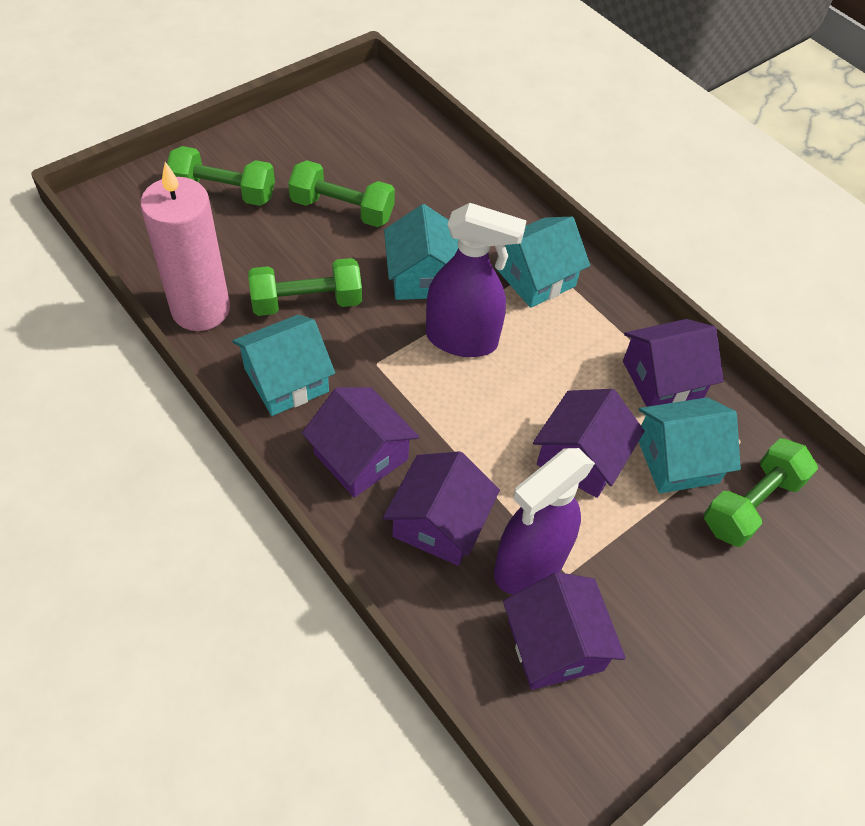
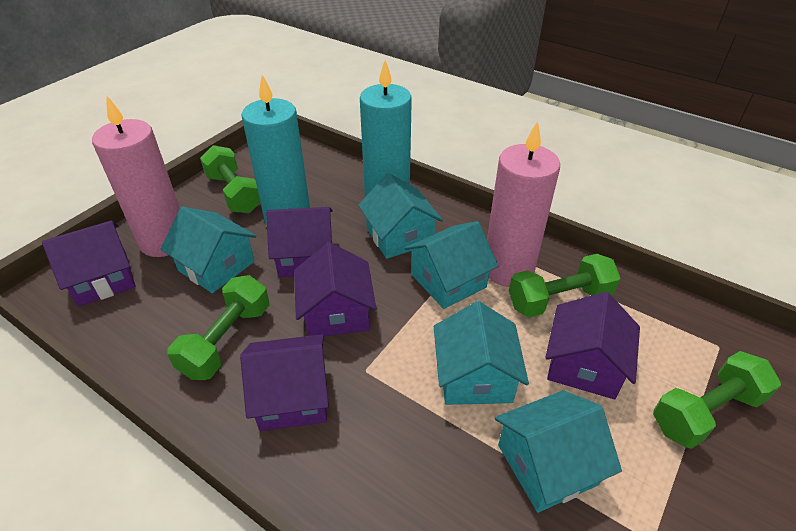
pink candle: [140,162,230,331] = 1 -> [92,96,180,257] [487,121,560,287] = 2
purple spray bottle: [426,203,527,357] [494,448,595,594] = 2 -> none = 0
turquoise candle: none = 0 -> [242,75,310,224] [360,60,412,197] = 2
turquoise house: [232,315,335,416] [384,204,458,300] [498,217,590,308] [639,397,741,494] = 4 -> [161,206,257,293] [358,173,443,259] [405,221,498,309] [434,301,529,405] [495,390,622,513] = 5

